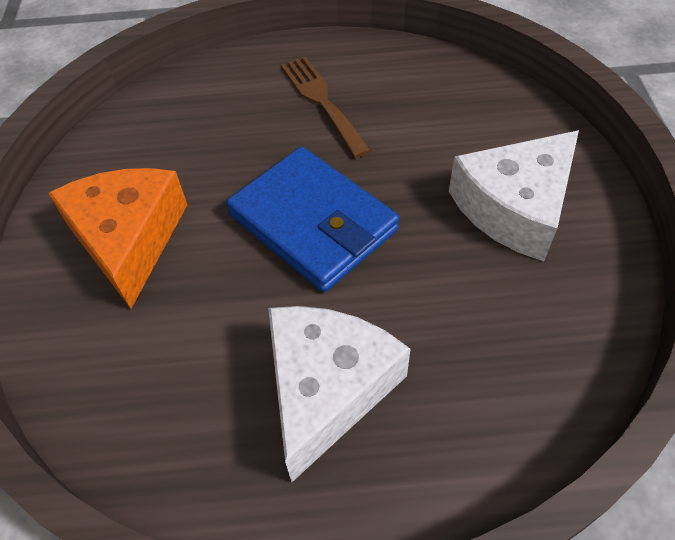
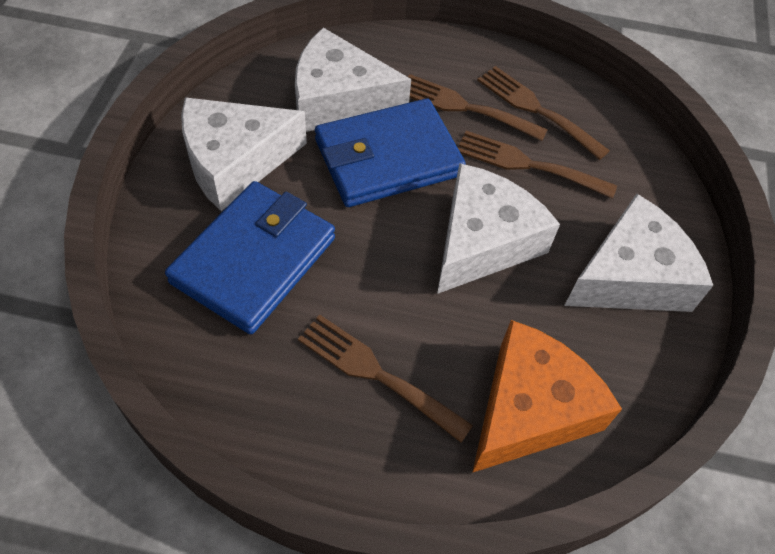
blue wallet: [226,147,399,292] = 1 -> [165,181,335,334] [315,98,466,207] = 2
brown fork: [281,56,371,158] = 1 -> [298,315,473,443] [408,74,548,141] [458,131,617,199] [477,66,610,160] = 4
white cheese: [268,306,410,482] [449,130,579,261] = 2 -> [181,97,307,211] [295,28,411,132] [437,163,560,294] [564,194,713,312] = 4

